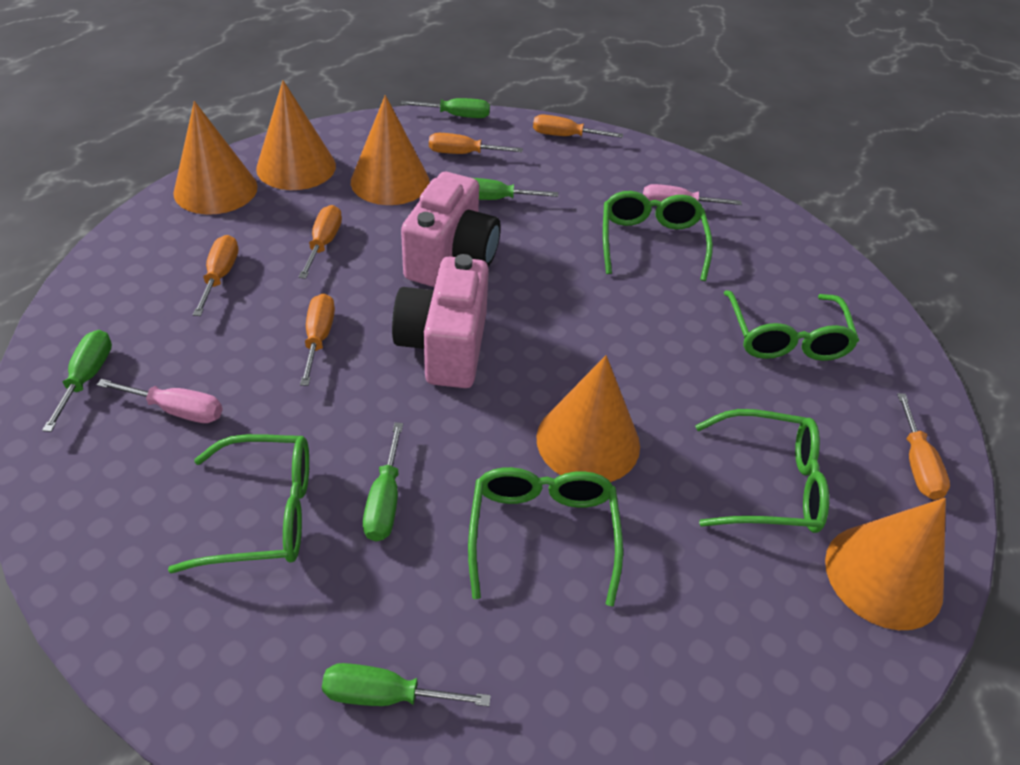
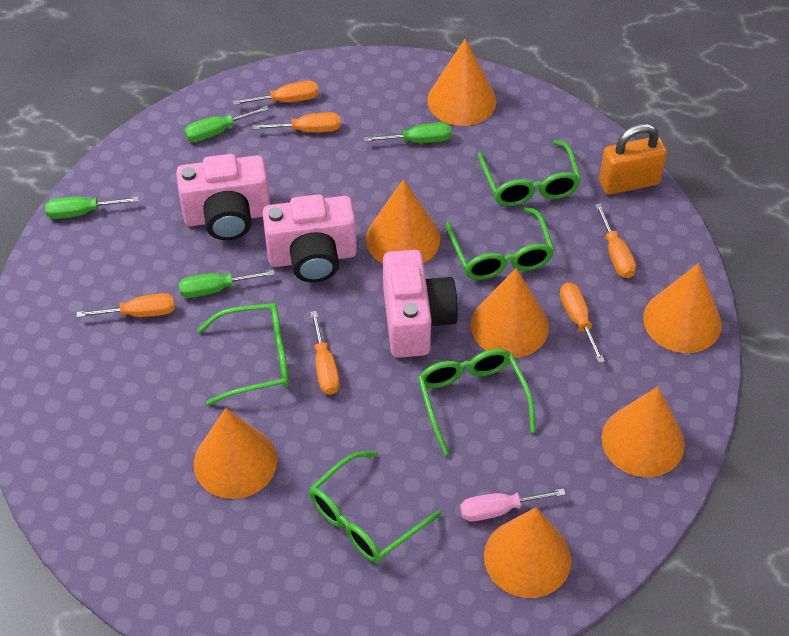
green screwdriver: [42,330,112,432] [322,663,491,707] [363,422,403,541] [401,98,490,118] [474,178,558,200] = 5 -> [45,197,139,219] [179,270,275,298] [184,106,269,142] [363,122,452,143] = 4
orange cone: [173,101,258,215] [256,80,336,190] [351,95,430,205] [537,355,640,482] [825,498,946,630] = 5 -> [194,408,277,499] [366,179,440,263] [427,39,497,126] [471,268,549,358] [484,507,572,598] [601,387,685,477] [643,263,722,353] = 7
orange padlock: none = 0 -> [599,123,667,195] = 1
pink camera: [392,254,489,388] [401,172,501,287] = 2 -> [176,154,270,240] [262,194,357,282] [383,250,458,358] = 3
pink screwdriver: [97,379,223,423] [643,184,742,205] = 2 -> [460,488,566,521] = 1

